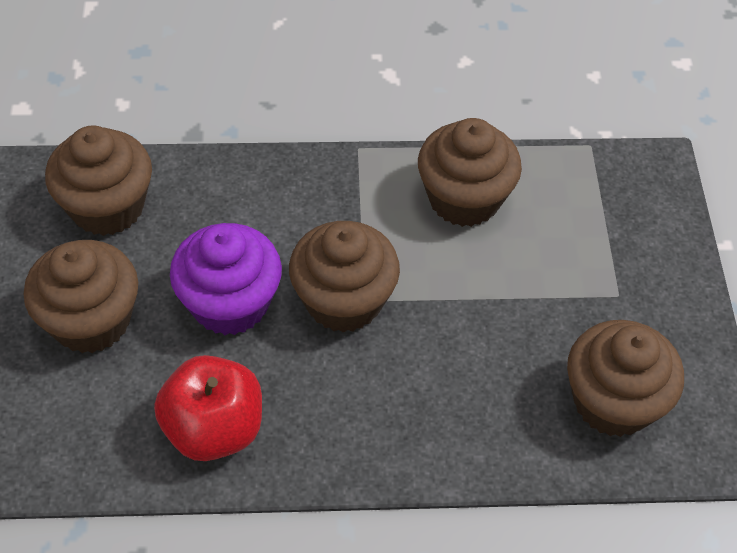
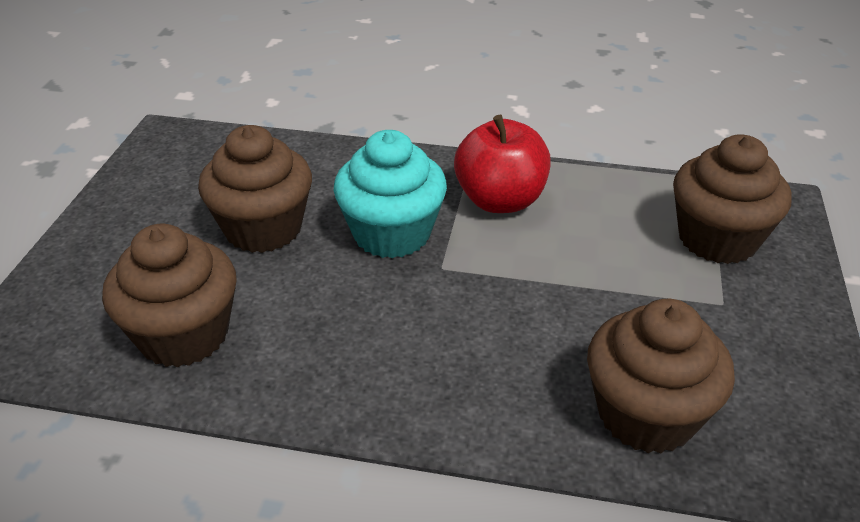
brown cupcake: [24,240,138,353] [45,125,152,236] [289,221,400,333] [418,118,522,227] [567,320,684,437] = 5 -> [102,224,237,367] [198,125,312,253] [587,299,735,453] [673,134,792,264] = 4
purple cupcake: [170,223,282,335] = 1 -> none = 0
turquoise cupcake: none = 0 -> [334,130,447,258] = 1

